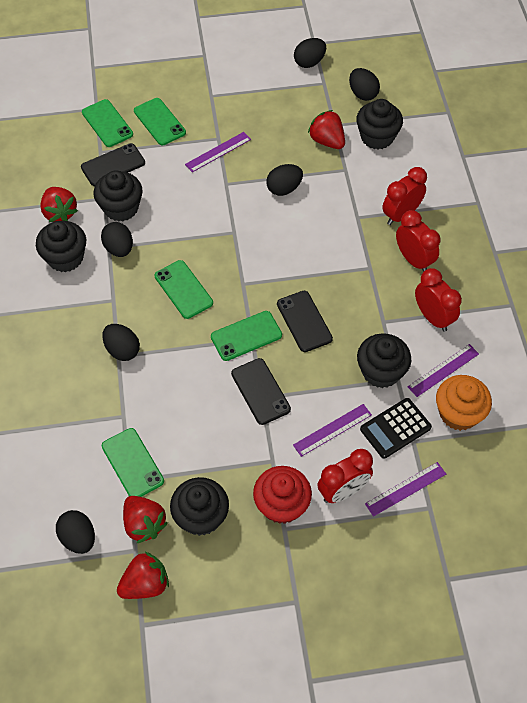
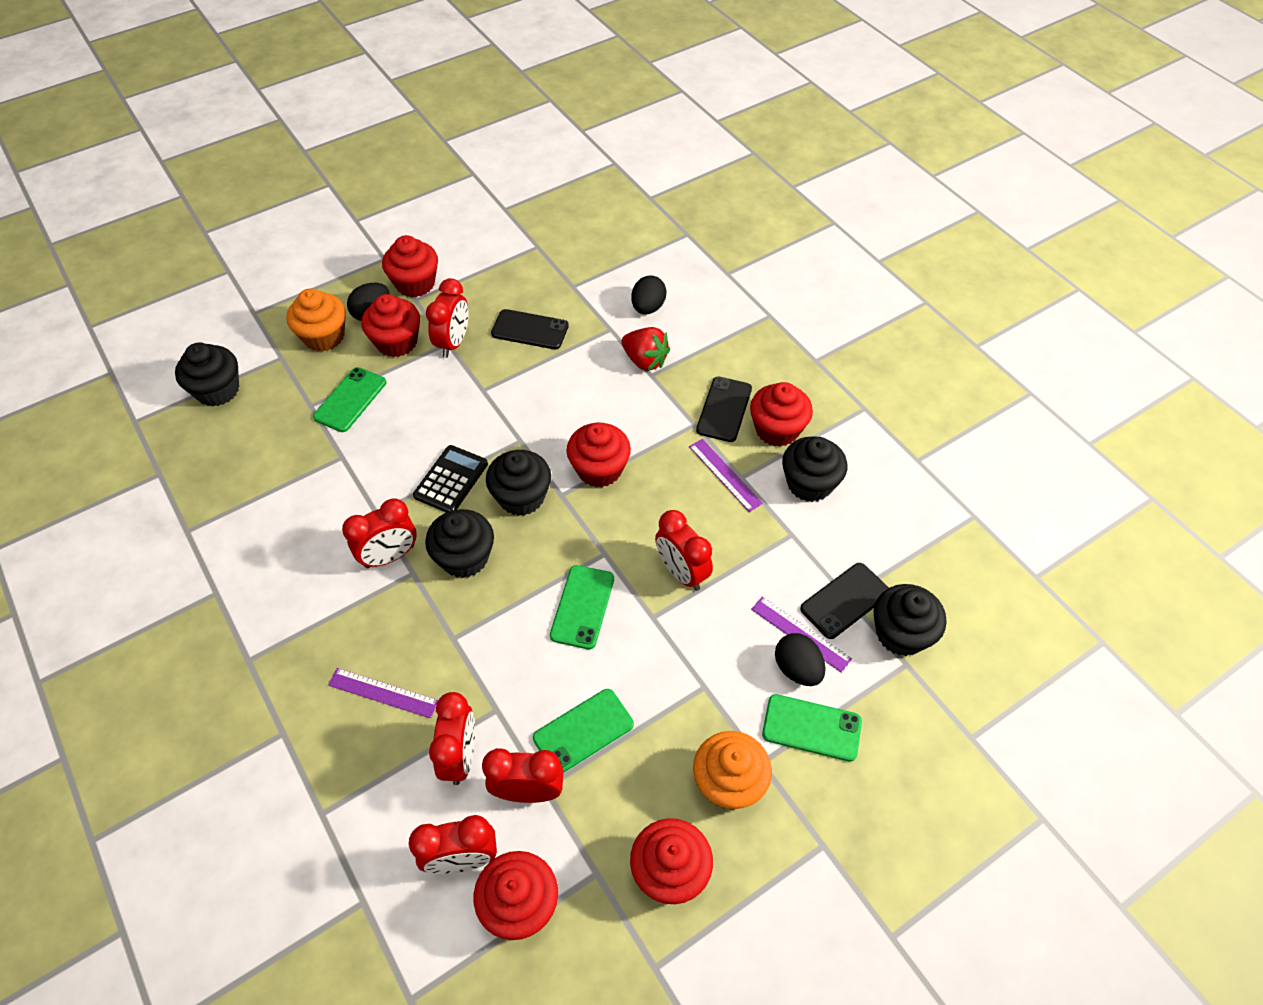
black egg: [56,510,95,554] [101,222,133,257] [102,324,140,361] [266,164,303,196] [294,38,326,68] [349,68,380,101] = 6 -> [347,283,390,321] [631,275,667,315] [775,633,826,686] = 3
green phone: [82,99,133,147] [102,428,164,497] [134,98,186,145] [155,260,213,319] [211,311,282,361] = 5 -> [313,367,386,432] [533,689,634,772] [550,565,614,649] [762,694,862,762] = 4
orange cupcake: [436,375,492,431] = 1 -> [286,289,346,352] [693,731,772,810] = 2
purple ruler: [185,132,251,172] [293,404,372,457] [365,462,446,517] [407,344,479,397] = 4 -> [328,668,438,718] [689,439,763,512] [751,597,852,673] = 3
red clock: [317,449,373,503] [382,167,427,225] [396,210,441,272] [415,268,462,332] = 4 -> [342,498,416,568] [409,815,497,874] [426,278,469,358] [429,692,475,785] [482,748,564,803] [655,510,713,591] = 6
red cupcake: [253,466,312,524] = 1 -> [361,294,420,357] [382,235,438,297] [474,851,558,940] [567,422,631,487] [630,818,713,904] [750,382,813,447] = 6
red strawberry: [40,187,78,222] [117,551,169,599] [123,496,168,543] [308,110,345,149] = 4 -> [622,327,670,371] = 1

